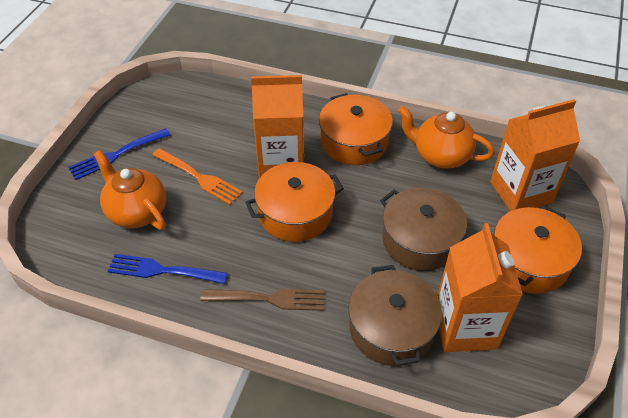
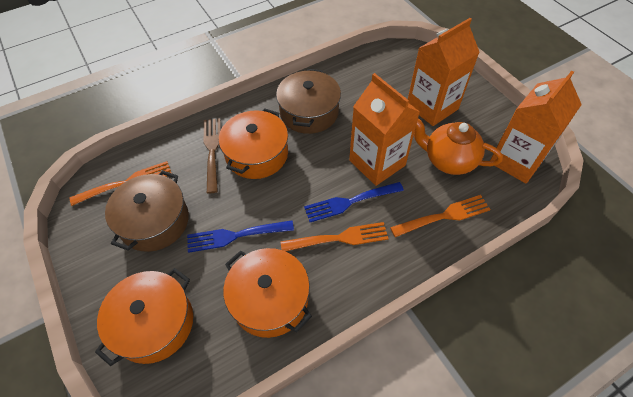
orange fork: [153,148,243,205] = 1 -> [70,161,171,206] [281,222,389,251] [390,195,491,237] = 3
orange teapot: [94,150,166,230] [398,106,495,169] = 2 -> [414,118,503,175] = 1

